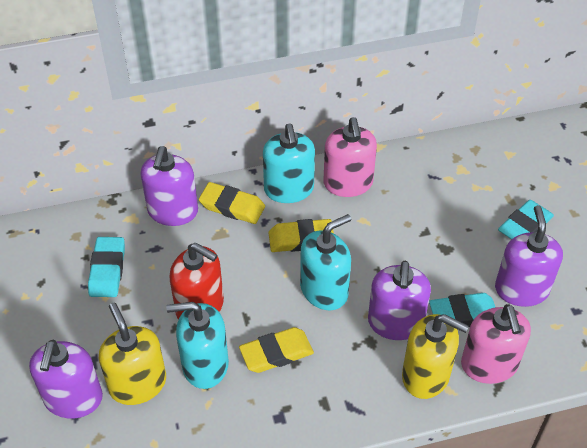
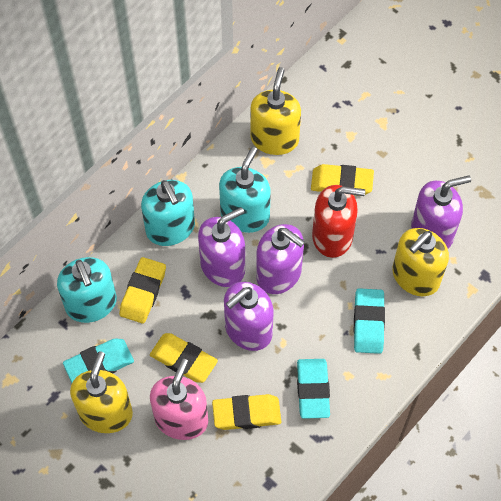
pink soap dispenser: [324,117,377,197] [461,304,531,384] = 2 -> [150,359,208,440] = 1
yellow eraser: [199,182,265,224] [239,327,314,373] [269,219,334,252] = 3 -> [119,257,166,324] [150,333,218,383] [212,394,281,430] [311,164,374,196] = 4
yellow soap dispenser: [99,303,166,405] [402,314,469,399] = 2 -> [70,352,133,433] [250,67,301,155] [392,228,449,296] = 3

